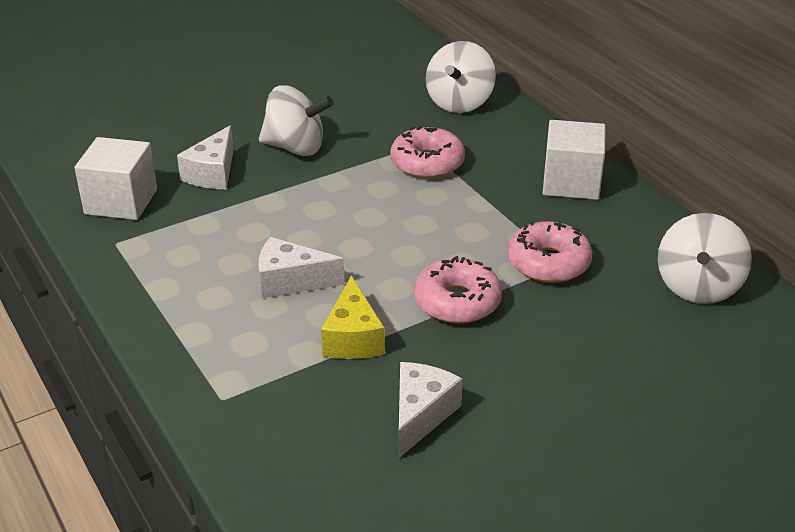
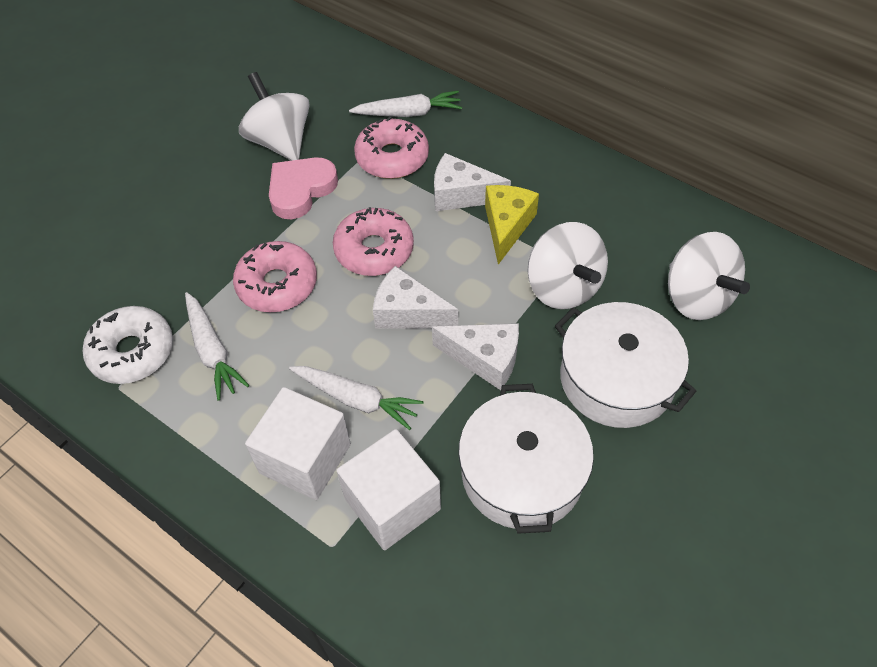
pink heart: none = 0 -> [269,157,338,219] = 1
white carrot: none = 0 -> [185,292,249,401] [289,366,424,430] [349,91,462,117] = 3
white donut: none = 0 -> [83,306,173,384] = 1
white pot: none = 0 -> [458,384,594,534] [555,302,696,428] = 2

